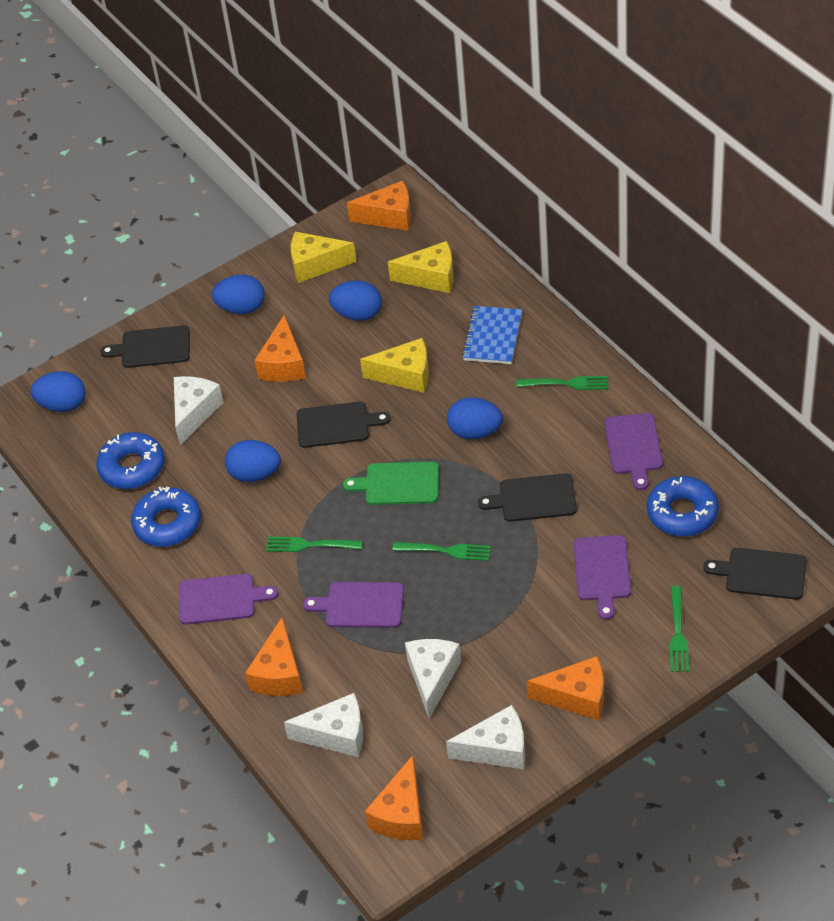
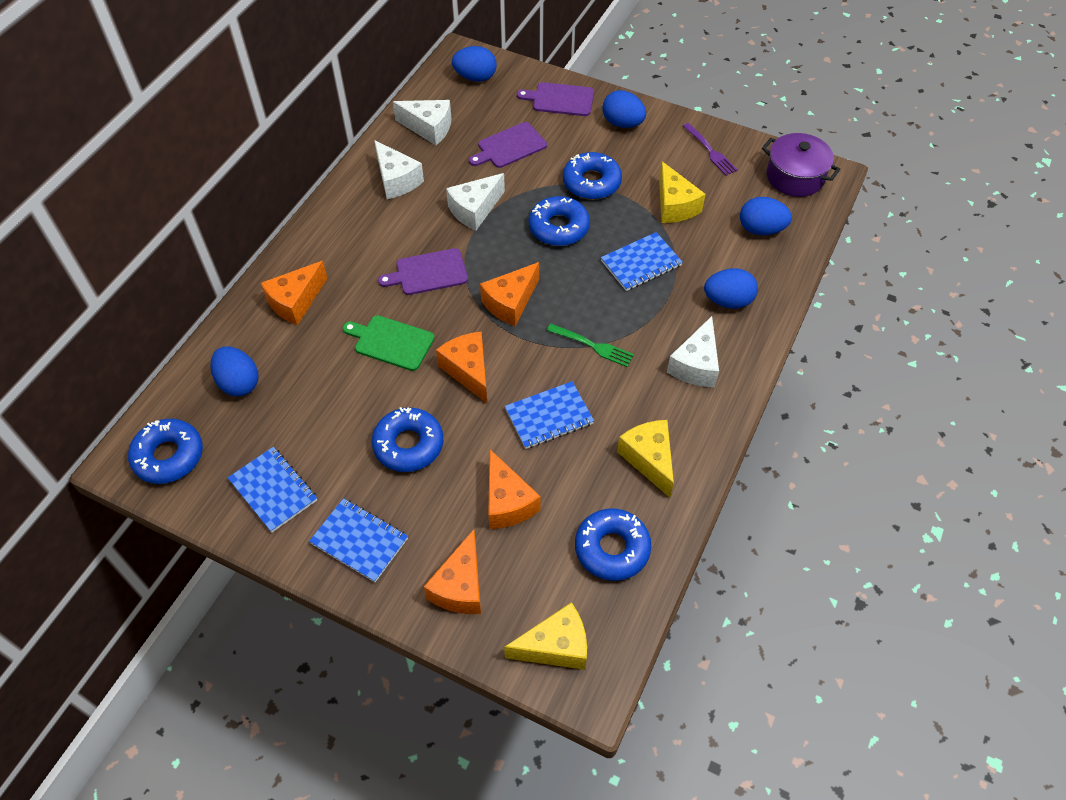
black cutting board: [100,325,190,368] [297,402,390,448] [478,473,577,522] [703,548,807,600] = 4 -> none = 0
blue donut: [96,432,165,489] [131,487,201,547] [647,476,719,536] = 3 -> [128,419,203,484] [372,407,443,472] [528,196,590,246] [563,152,622,200] [575,508,651,581] = 5
blue notebook: [462,306,522,364] = 1 -> [228,447,317,532] [309,498,408,582] [505,381,594,449] [601,232,683,291] = 4
green fork: [266,536,363,552] [392,542,491,561] [516,376,608,390] [669,586,689,672] = 4 -> [547,324,634,367] = 1
purple cutting board: [179,574,278,625] [303,582,404,628] [574,535,631,620] [604,413,663,490] = 4 -> [378,248,468,295] [469,122,547,168] [517,82,594,116] = 3
purple fork: none = 0 -> [683,123,737,176] = 1
purple pot: none = 0 -> [762,133,840,197] = 1

